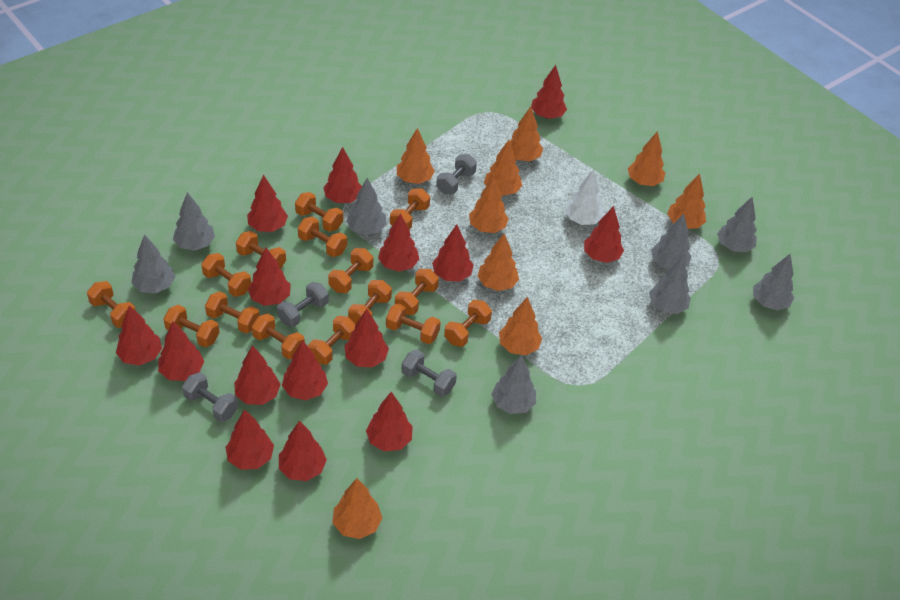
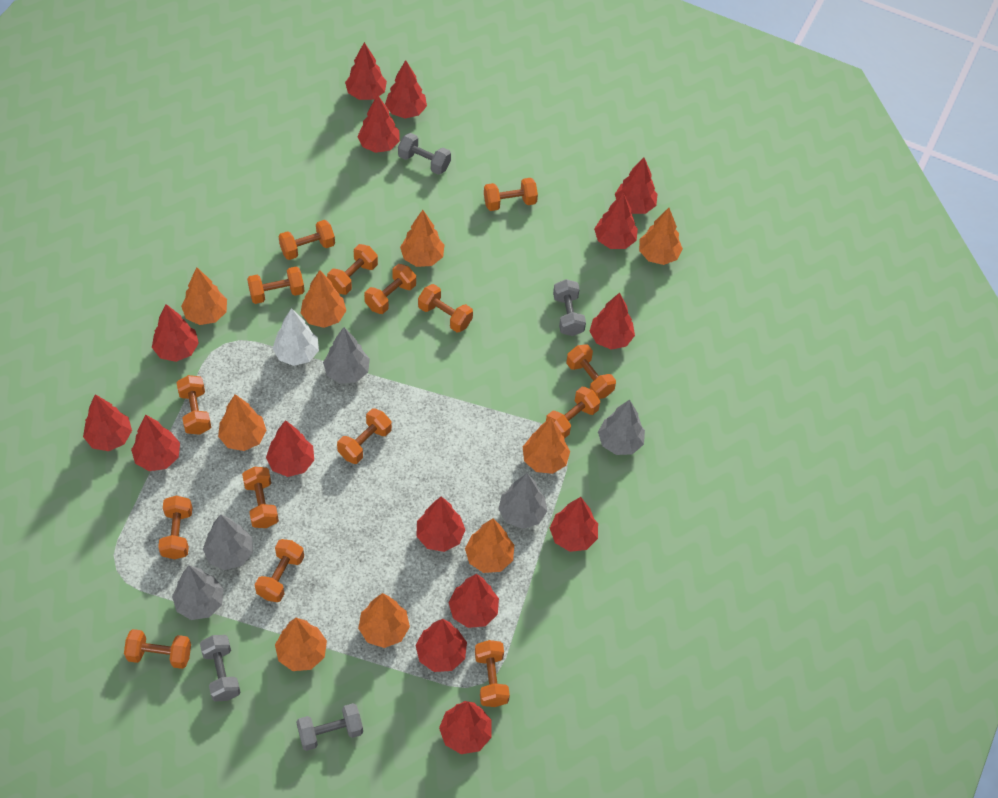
grey tree: [131,234,175,294] [173,192,215,251] [346,178,387,235] [491,355,536,414] [649,257,691,314] [651,214,691,269] [717,197,757,252] [753,254,794,311] = 8 -> [172,565,223,620] [203,514,253,570] [323,327,370,384] [498,473,547,529] [598,400,645,455] = 5

